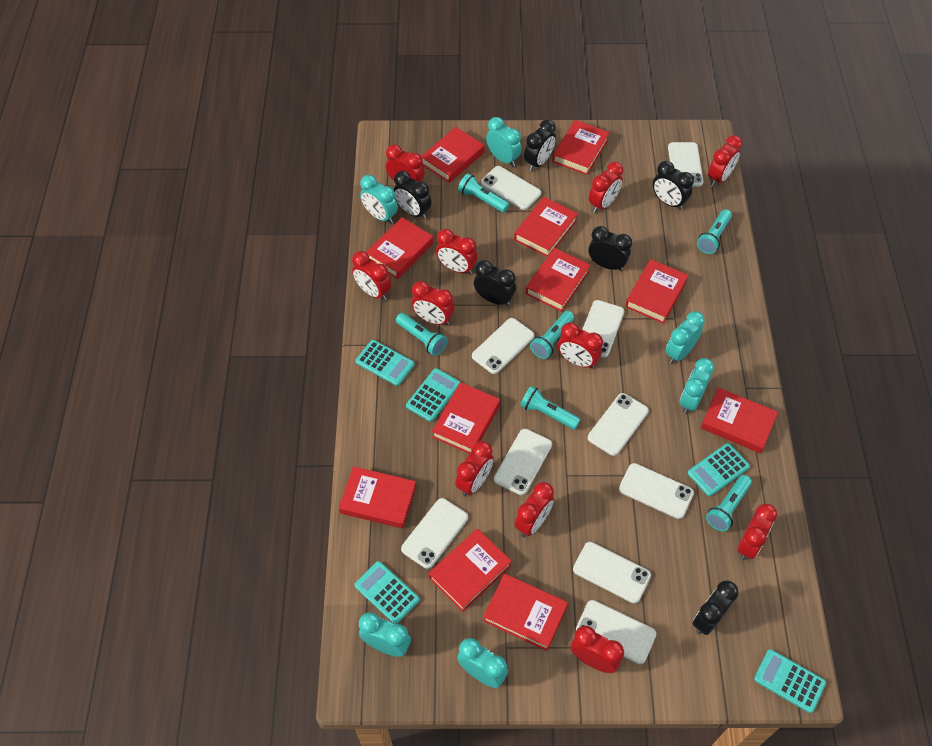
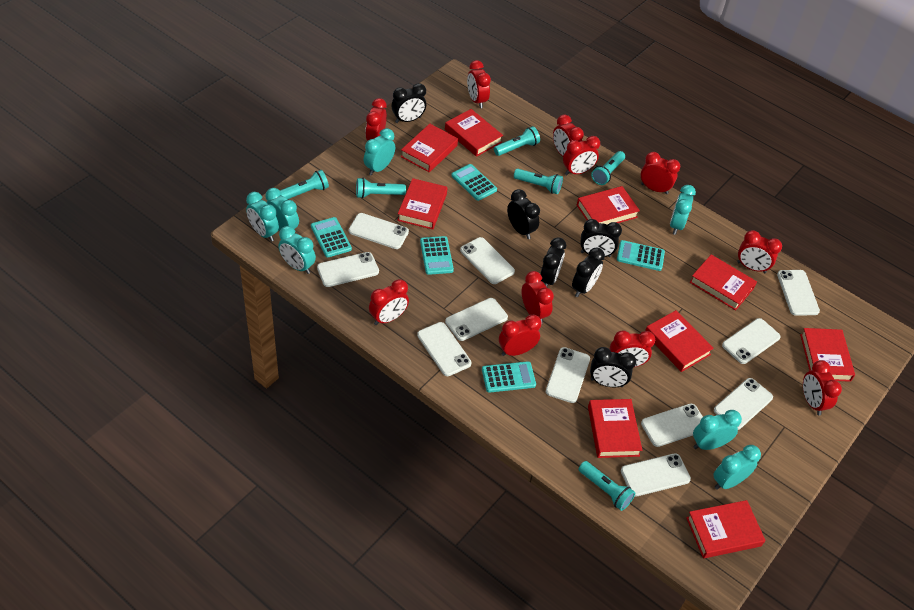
red book: [339,466,416,529] [366,217,433,279] [421,127,485,183] [428,529,512,612] [432,382,500,454] [483,574,568,651] [514,197,578,257] [526,248,590,312] [552,120,610,175] [625,259,689,324] [700,387,778,453] = 11 -> [397,178,448,230] [401,124,458,172] [445,109,503,157] [577,186,640,225] [588,399,642,458] [645,310,714,372] [686,500,765,558] [690,254,757,310] [800,328,855,382] = 9
turquoise clock: [359,612,411,657] [360,175,398,224] [457,638,508,688] [486,117,522,167] [665,311,705,364] [680,358,714,414] = 6 -> [246,192,279,242] [265,188,299,231] [278,226,316,274] [364,128,395,176] [670,185,696,235] [693,410,742,450] [713,445,761,490] = 7
white phone: [401,498,468,569] [472,318,534,374] [481,166,541,210] [494,429,552,495] [573,542,651,604] [576,600,656,664] [582,300,624,358] [588,393,649,456] [619,463,694,519] [668,142,703,187] = 10 -> [317,252,379,287] [349,213,409,249] [417,322,472,376] [445,298,508,341] [460,237,515,284] [546,347,590,403] [621,453,691,497] [641,404,703,447] [714,378,773,430] [722,318,781,364] [777,270,820,316] = 11

